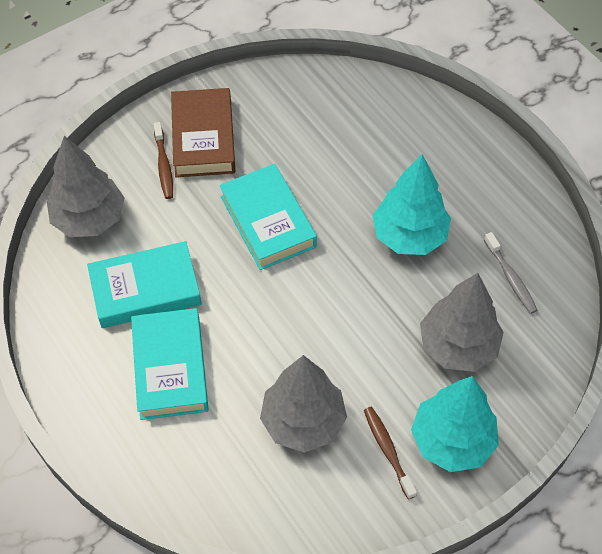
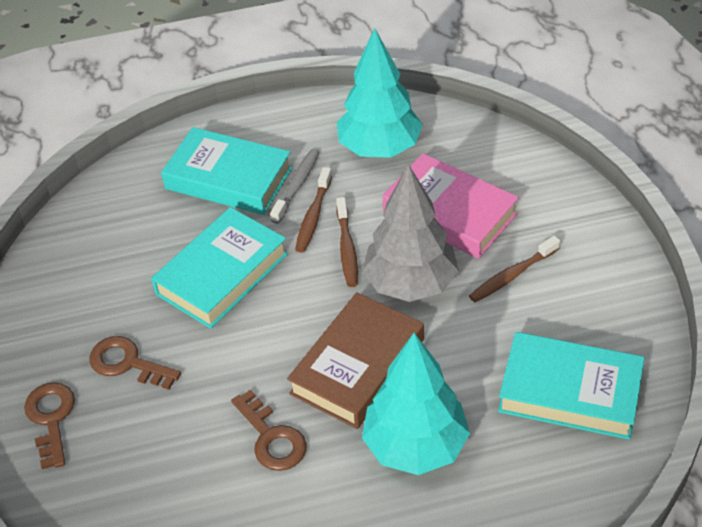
brown key: none = 0 -> [24,382,75,469] [90,336,181,390] [231,389,307,471] = 3
brown toothbrush: [153,122,173,199] [364,407,417,500] = 2 -> [295,167,332,253] [336,197,358,287] [469,236,560,302] = 3
grey tree: [47,136,125,237] [260,355,347,453] [420,273,504,372] = 3 -> [362,164,459,302] = 1
pink book: none = 0 -> [383,153,519,259] = 1

